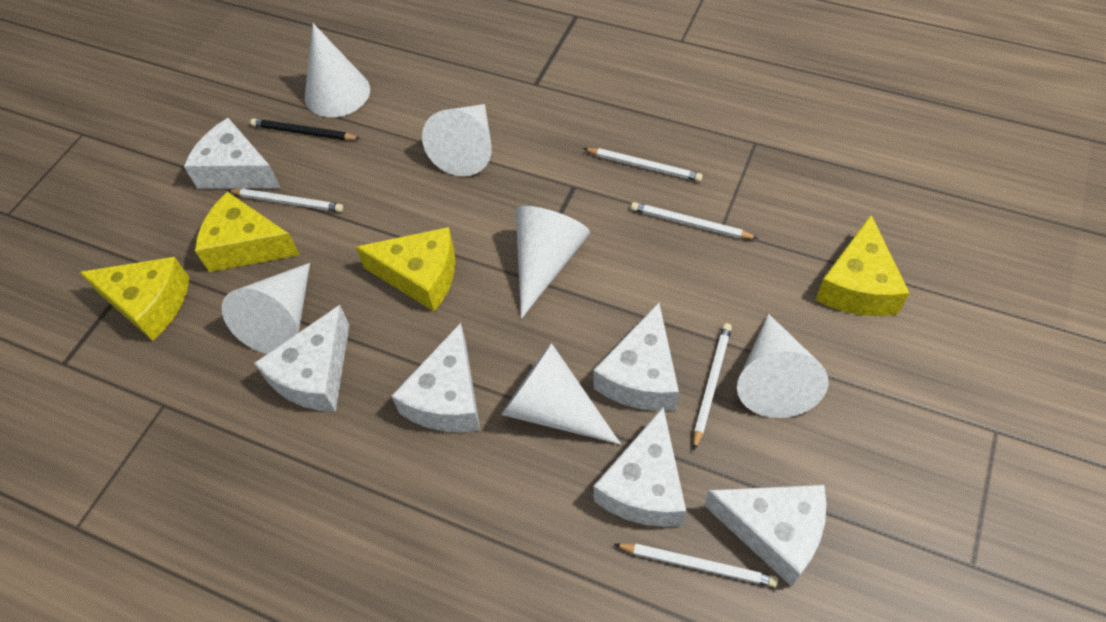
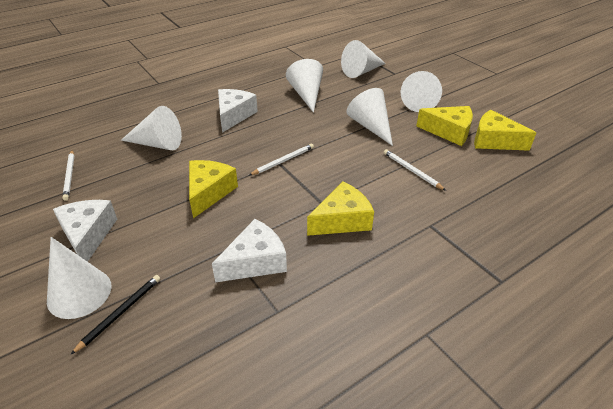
white cheese: [184,118,281,189] [254,305,349,412] [391,323,480,432] [593,303,679,411] [594,407,686,527] [704,485,827,587] = 6 -> [53,200,117,262] [212,219,287,283] [218,89,258,133] = 3
white pencil: [227,188,343,212] [583,148,703,182] [614,543,778,587] [631,202,758,239] [693,323,732,450] = 5 -> [62,150,74,201] [249,144,314,175] [384,149,446,191] = 3

